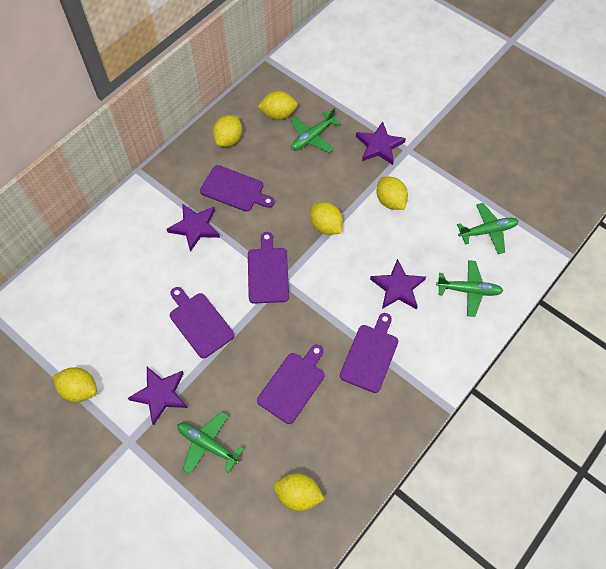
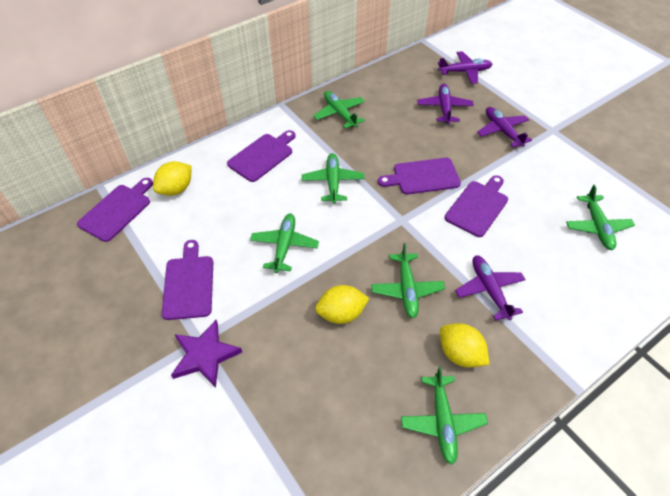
green plane: [178,411,244,474] [291,108,341,153] [436,260,503,317] [457,203,519,254] = 4 -> [250,213,319,273] [302,153,365,204] [313,91,365,129] [371,243,445,318] [401,366,488,465] [566,184,635,250] = 6
purple plane: none = 0 -> [417,84,474,124] [438,51,492,84] [455,256,526,321] [477,107,532,148] = 4
purple star: [128,367,188,425] [167,203,220,252] [356,121,406,165] [370,259,426,309] = 4 -> [171,320,242,388] = 1
yellow lemon: [53,367,97,402] [213,115,242,147] [258,91,297,120] [274,473,324,511] [310,202,343,235] [376,177,408,210] = 6 -> [153,161,192,196] [315,285,369,324] [440,323,489,367] = 3

